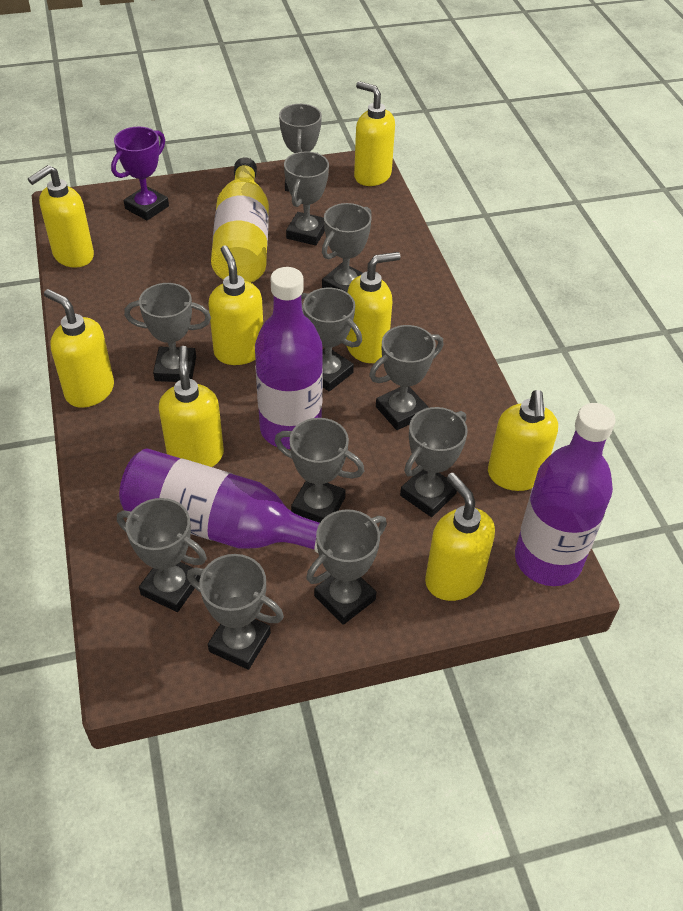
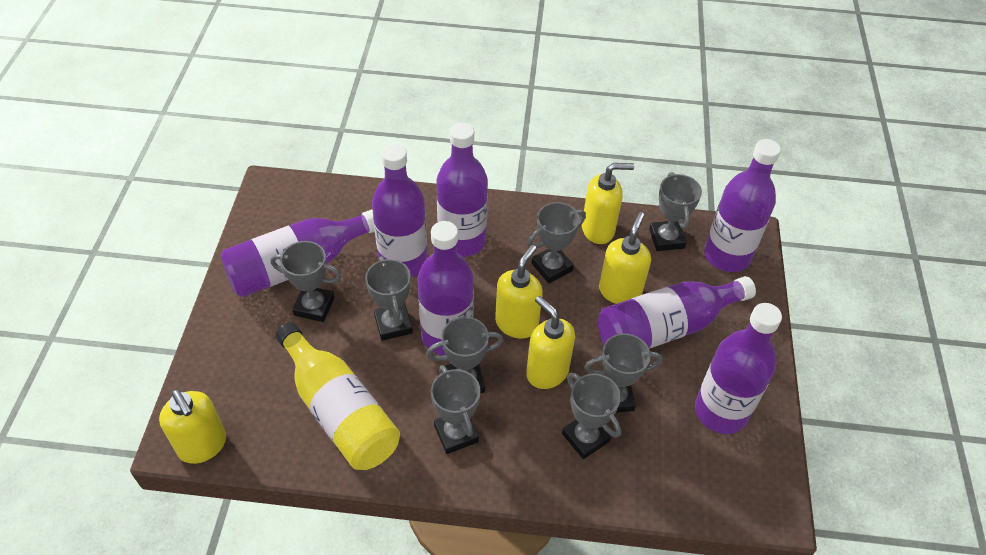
grey trophy: [117,498,207,612] [124,283,211,382] [187,554,284,670] [275,418,364,523] [279,104,322,191] [284,151,329,246] [301,288,362,392] [306,509,387,625] [322,203,372,292] [369,325,443,430] [400,407,468,517] = 11 -> [271,241,341,322] [365,256,413,341] [426,317,503,393] [431,365,481,454] [527,202,586,283] [562,373,621,459] [585,333,663,413] [649,172,702,251] = 8
purple bottle: [119,448,320,553] [255,267,323,449] [515,403,616,586] = 3 -> [221,210,375,297] [372,144,427,277] [417,221,474,355] [436,123,488,257] [598,276,756,349] [695,303,782,434] [704,139,781,272] = 7
purple trophy: [111,127,169,221] = 1 -> none = 0
yellow soap dispenser: [28,165,94,268] [44,289,114,408] [159,346,224,467] [208,246,263,365] [346,252,400,363] [354,81,395,186] [425,473,495,601] [488,390,558,491] = 8 -> [159,389,226,464] [495,245,543,339] [526,296,575,389] [582,163,634,244] [599,212,651,304] = 5

